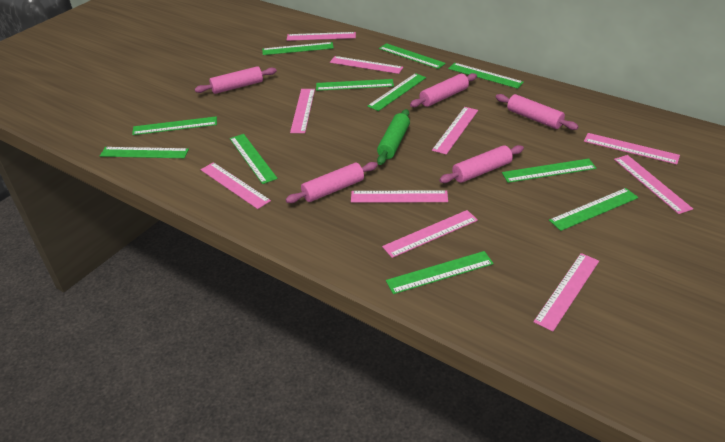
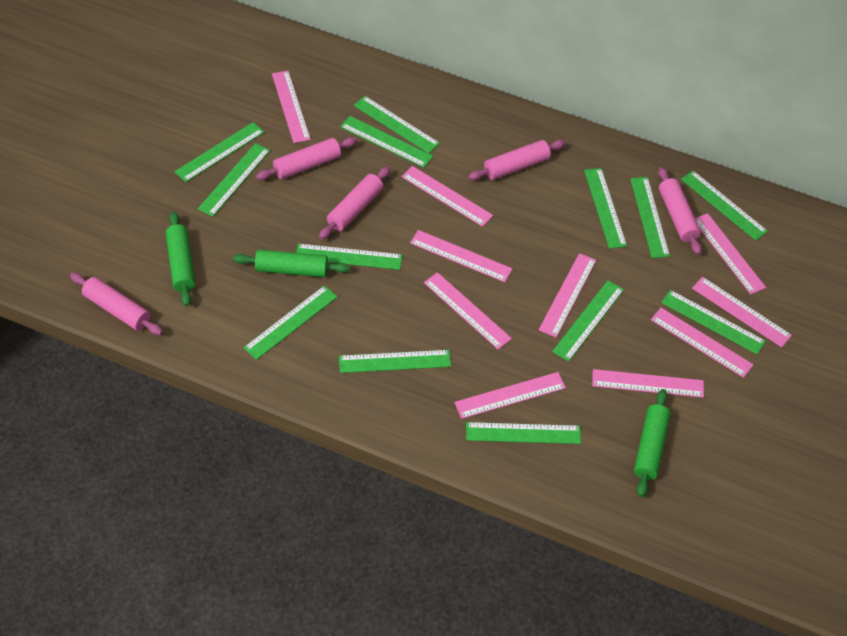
green rolling pin: [377,109,410,165] = 1 -> [165,212,195,306] [233,250,350,277] [634,389,671,497] = 3
green ruler: [100,147,189,158] [132,116,217,135] [230,134,278,184] [262,42,334,55] [316,79,394,91] [367,73,426,111] [379,43,446,69] [386,251,494,294] [448,63,524,89] [502,159,596,183] [549,188,638,231] = 11 -> [175,122,264,182] [198,143,270,217] [243,285,337,360] [296,244,402,270] [339,350,451,373] [340,116,433,168] [354,96,440,153] [466,422,581,444] [552,281,624,362] [584,168,627,249] [630,177,670,258] [661,290,766,354] [681,171,768,241] = 13

